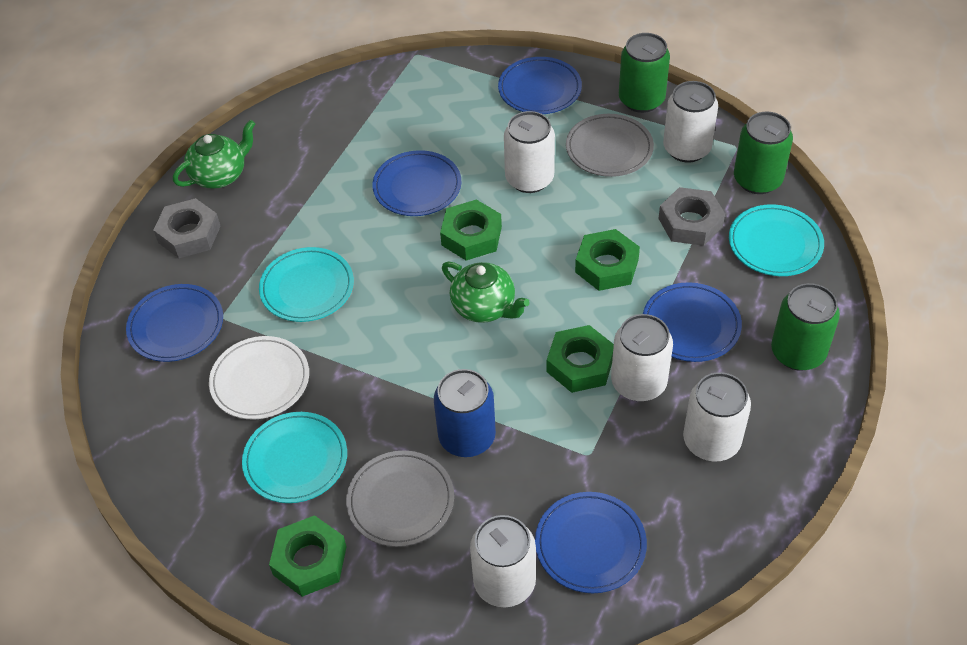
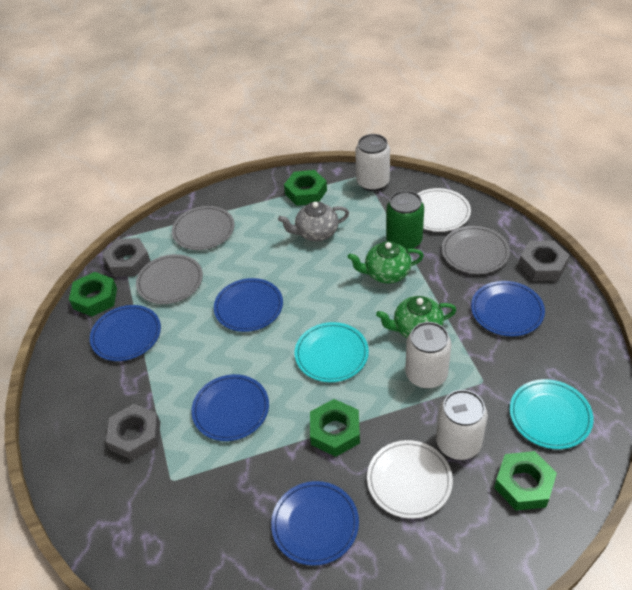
blue can: [434,369,496,457] = 1 -> none = 0
green can: [619,33,670,113] [734,111,793,194] [771,283,840,371] = 3 -> [386,190,424,250] = 1
grey nut: [153,198,221,258] [659,187,725,246] = 2 -> [102,238,150,277] [106,404,160,461] [518,240,570,281] = 3
grey plate: [346,451,454,547] [566,114,654,177] = 2 -> [136,254,203,304] [172,206,235,250] [442,226,510,274] = 3
grey teapot: none = 0 -> [278,201,349,241] = 1
turquoise plate: [242,412,347,503] [259,247,354,322] [729,204,824,276] = 3 -> [295,322,369,382] [510,379,594,449] = 2
white can: [470,515,536,607] [504,111,555,193] [611,314,673,401] [663,81,718,162] [683,372,751,461] = 5 -> [355,134,390,191] [405,322,452,389] [436,390,488,460] = 3
white plate: [209,336,309,419] = 1 -> [367,440,453,519] [417,188,471,232] = 2

